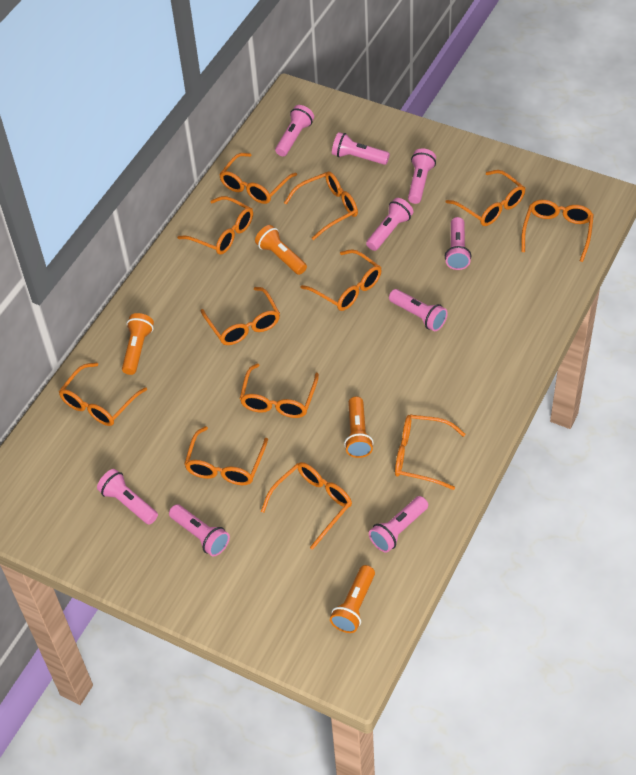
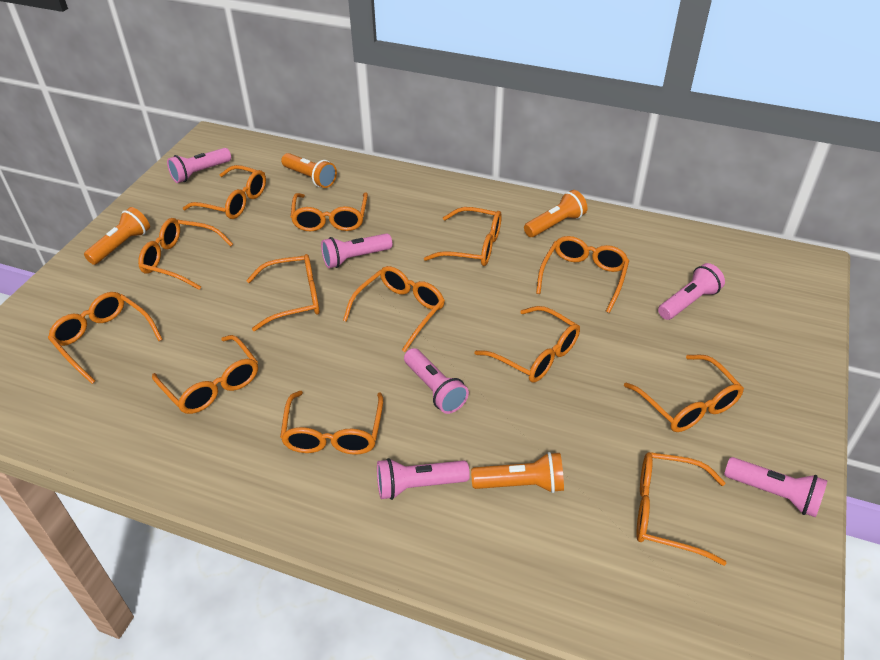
orange glasses: [59,363,147,426] [177,196,253,255] [184,426,268,485] [201,287,280,345] [219,153,297,204] [240,364,319,418] [261,462,352,550] [284,171,358,240] [300,249,382,311] [395,415,466,490] [446,170,525,226] [521,200,594,262] = 12 -> [48,292,163,384] [138,218,233,290] [152,335,258,414] [183,165,266,219] [246,254,320,331] [280,391,384,455] [291,192,368,232] [343,266,445,352] [424,207,502,266] [475,306,580,382] [536,236,629,313] [624,354,744,432] [636,452,727,566] = 13
pink flashlight: [97,469,158,525] [169,504,230,557] [275,105,314,156] [332,132,390,165] [366,198,414,251] [369,496,428,553] [389,289,448,331] [408,148,436,204] [445,217,471,270] = 9 -> [167,148,231,183] [321,233,392,268] [377,458,470,500] [404,348,469,414] [658,263,725,320] [724,457,827,517] = 6

